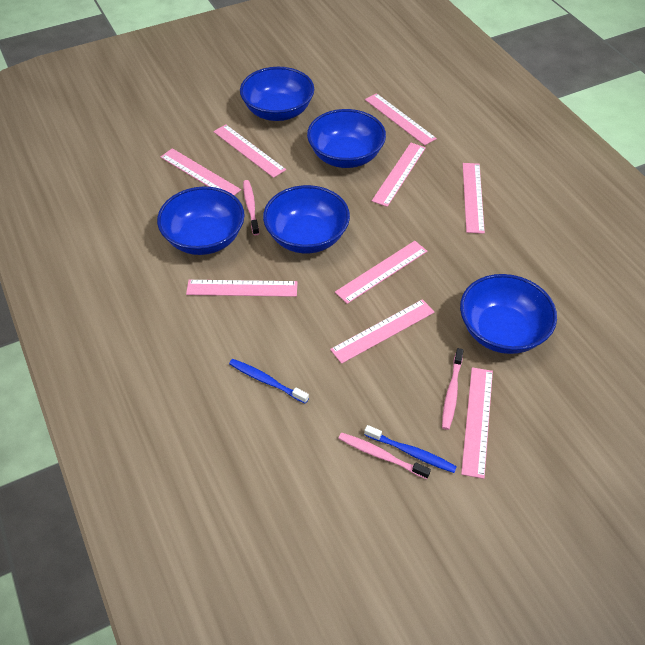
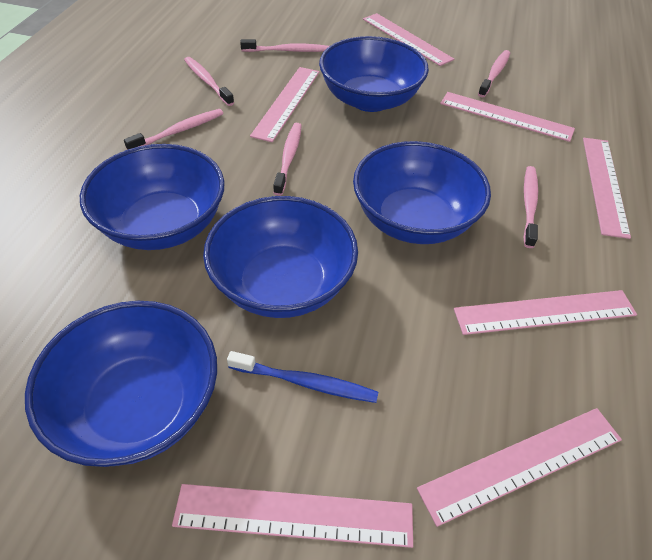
blue toothbrush: [229,359,309,404] [364,425,457,473] = 2 -> [227,351,378,403] = 1
pink ruler: [161,148,241,195] [186,280,298,297] [213,124,286,178] [330,299,435,364] [335,241,427,304] [365,93,437,145] [372,143,426,207] [461,367,493,479] [463,163,485,234] = 9 -> [172,484,413,548] [250,67,319,142] [363,13,454,66] [417,408,622,527] [440,92,575,142] [454,290,637,335] [583,138,631,239] = 7
pink toothbrush: [243,180,259,235] [338,432,431,479] [442,348,464,430] = 3 -> [124,109,223,150] [184,57,234,106] [240,39,329,52] [273,123,302,196] [478,50,510,97] [524,166,538,248] = 6

